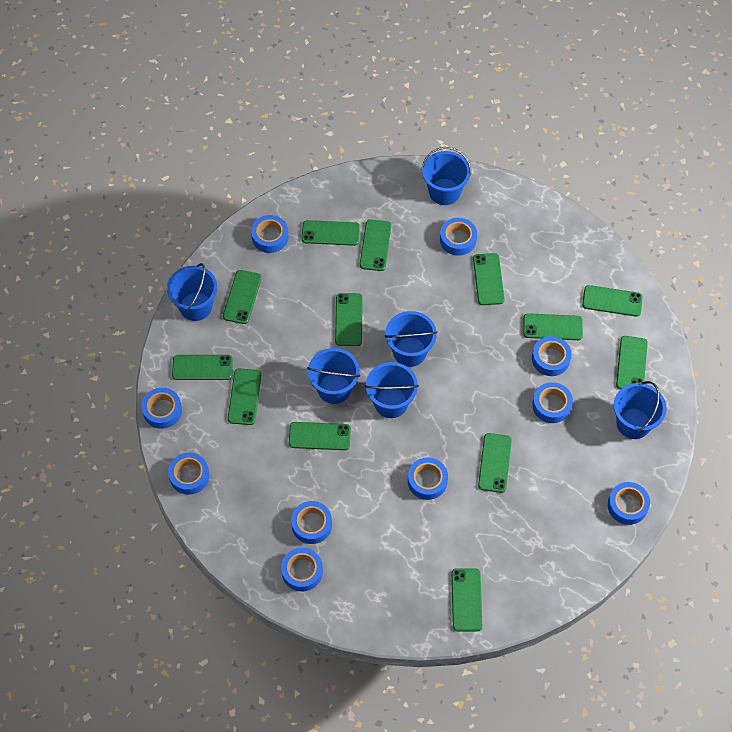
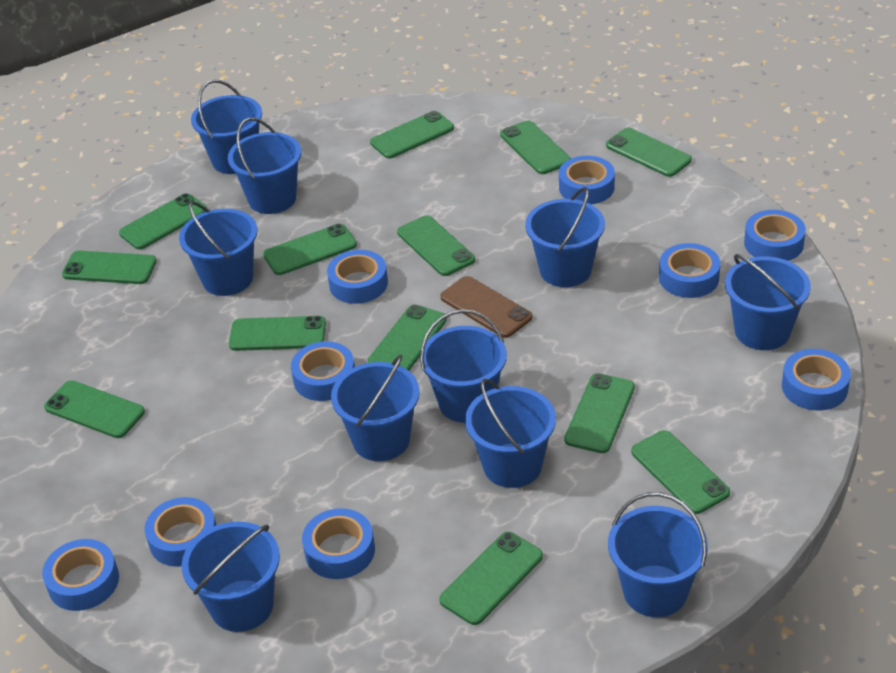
blue bucket: [167,263,217,321] [307,348,360,404] [365,362,419,418] [385,311,437,367] [422,147,471,205] [614,381,667,439] = 6 -> [179,201,257,296] [182,522,280,632] [191,79,262,174] [228,117,301,214] [331,355,420,461] [420,309,507,423] [465,379,556,488] [525,187,605,287] [608,492,708,617] [725,254,811,350] = 10
blue tape: [141,388,182,429] [168,453,210,495] [251,215,288,253] [281,548,323,592] [291,501,332,544] [408,458,448,500] [440,218,477,256] [532,336,572,376] [532,382,573,423] [608,482,650,525] = 10 -> [42,539,119,611] [145,497,216,567] [291,341,355,401] [302,508,375,579] [327,250,388,304] [559,156,615,204] [659,243,720,298] [744,210,806,261] [782,349,851,411] = 9
brown phone: none = 0 -> [440,276,532,338] = 1

